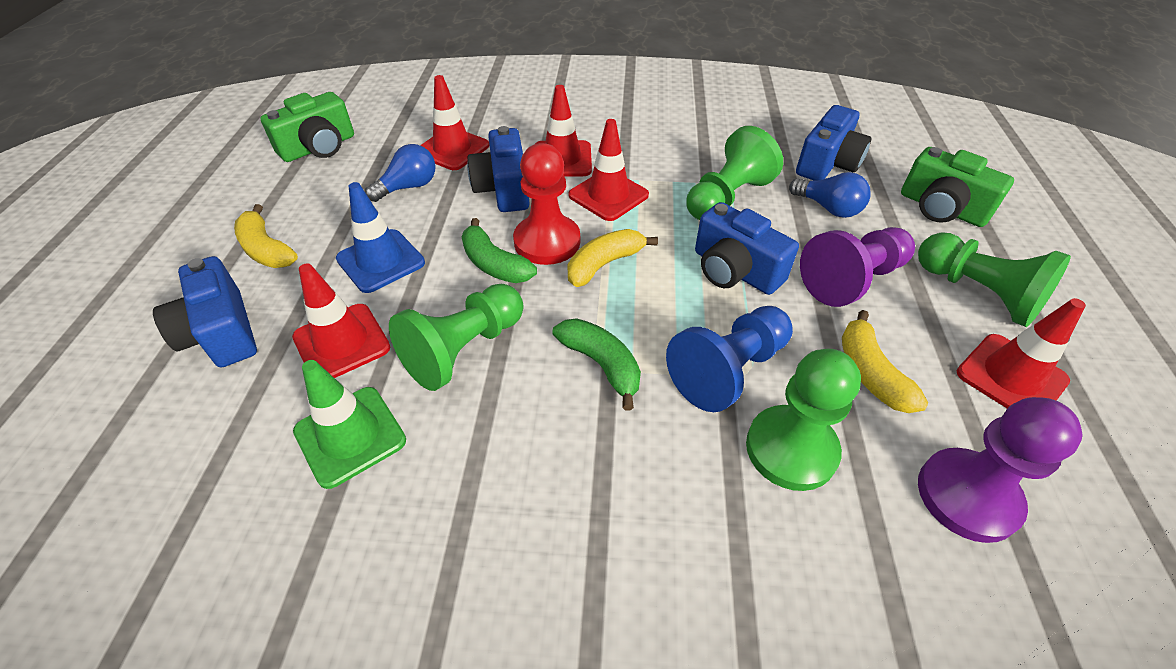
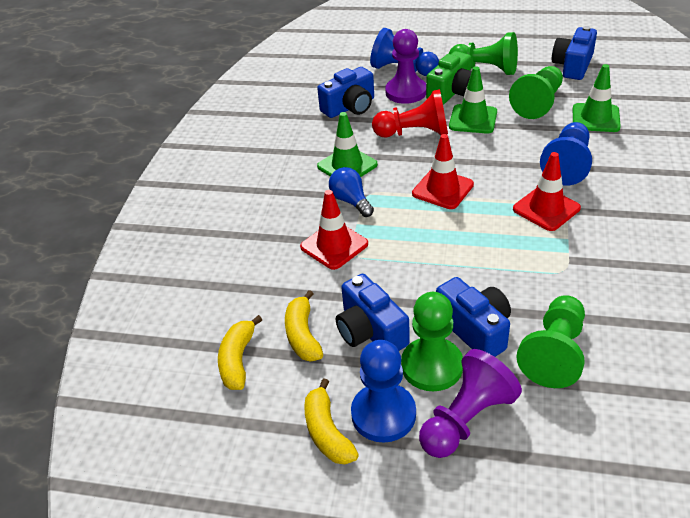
blue light bulb: [365,144,435,202] [789,172,871,218] = 2 -> [329,167,374,217] = 1
blue pawn: [666,306,793,412] = 1 -> [351,340,416,442] [370,28,439,76] [540,122,592,186] = 3
blue traffic cone: [336,182,425,293] = 1 -> none = 0
green banana: [461,218,537,283] [553,318,641,411] = 2 -> none = 0
green camera: [260,92,354,162] [901,147,1014,227] = 2 -> [426,51,472,105] = 1
green traffic cone: [293,360,406,489] = 1 -> [317,112,378,177] [449,66,497,134] [573,64,621,132] = 3
red traffic cone: [292,263,390,378] [420,75,489,170] [535,85,592,177] [569,119,649,221] [957,298,1086,408] = 5 -> [300,190,368,270] [412,134,474,209] [513,152,581,231] = 3

